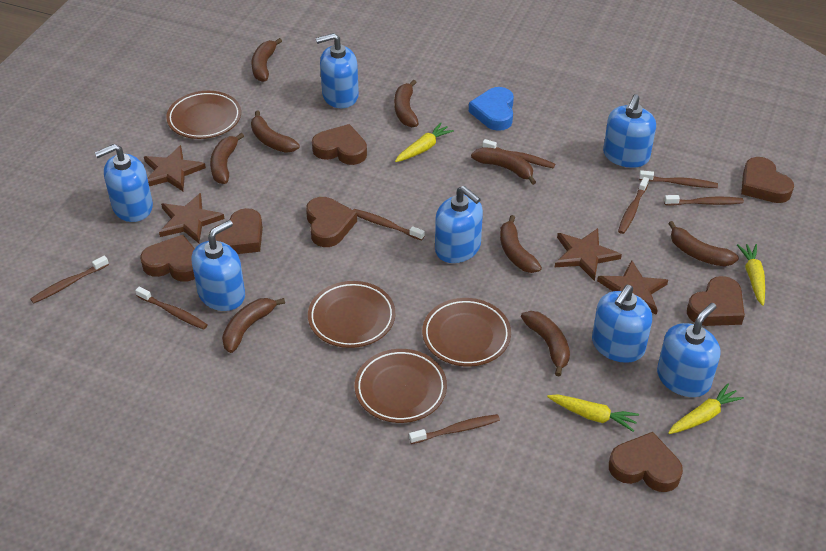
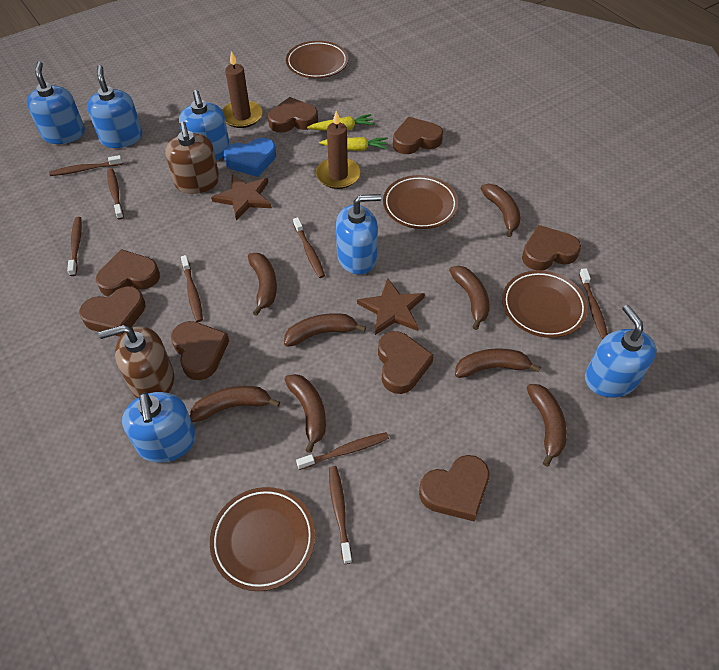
blue soap dispenser: [95,144,153,222] [192,220,245,311] [316,33,359,108] [435,186,483,263] [592,285,652,363] [603,94,656,168] [657,303,721,397] = 7 -> [27,61,85,144] [87,65,142,148] [122,392,196,463] [179,90,230,160] [336,194,381,275] [585,305,657,397] = 6
brown banana: [210,133,244,184] [222,298,285,353] [251,110,300,153] [252,38,282,82] [394,80,419,127] [471,147,536,185] [500,215,542,273] [521,311,570,377] [668,221,739,266] = 9 -> [190,386,280,422] [248,253,277,316] [284,313,366,347] [285,374,326,453] [449,266,489,330] [455,348,541,378] [481,184,521,237] [527,384,567,467] = 8
brown candle: none = 0 -> [222,51,263,128] [316,111,361,189] = 2
brown heart: [140,235,195,282] [209,208,263,254] [306,197,357,247] [312,124,367,165] [609,432,683,492] [687,276,745,326] [741,157,794,203] = 7 -> [79,286,146,337] [96,249,160,296] [171,321,229,380] [268,97,318,132] [378,331,434,394] [393,117,443,154] [419,455,489,522] [522,225,581,270] = 8
brown soap dispenser: none = 0 -> [99,325,174,398] [165,121,219,194] = 2
brown star: [144,145,206,191] [159,193,225,243] [555,228,622,281] [597,260,668,315] = 4 -> [211,174,272,221] [357,278,425,335] = 2
yellow carrot: [395,123,454,162] [547,395,639,432] [668,384,744,434] [737,244,765,306] = 4 -> [307,114,375,131] [319,137,388,151] = 2

